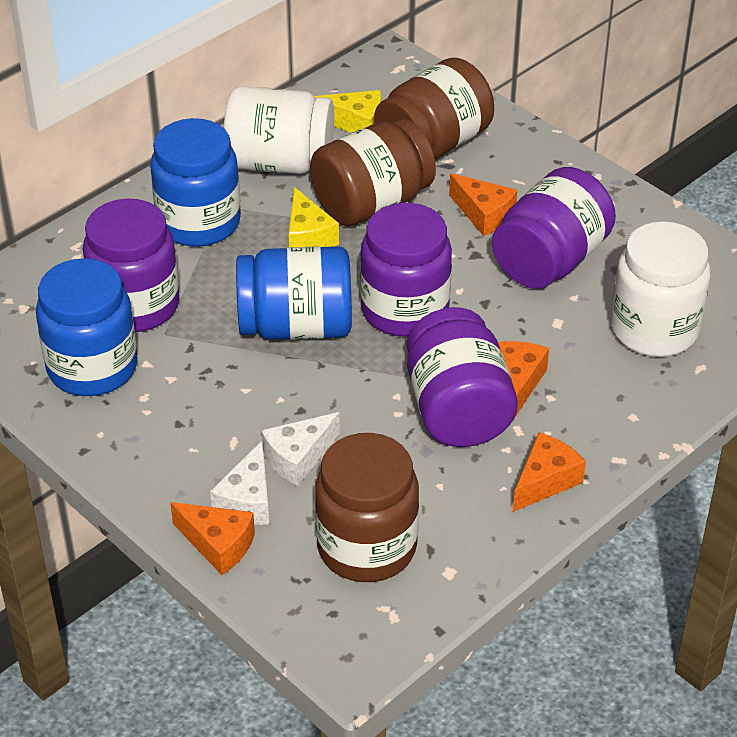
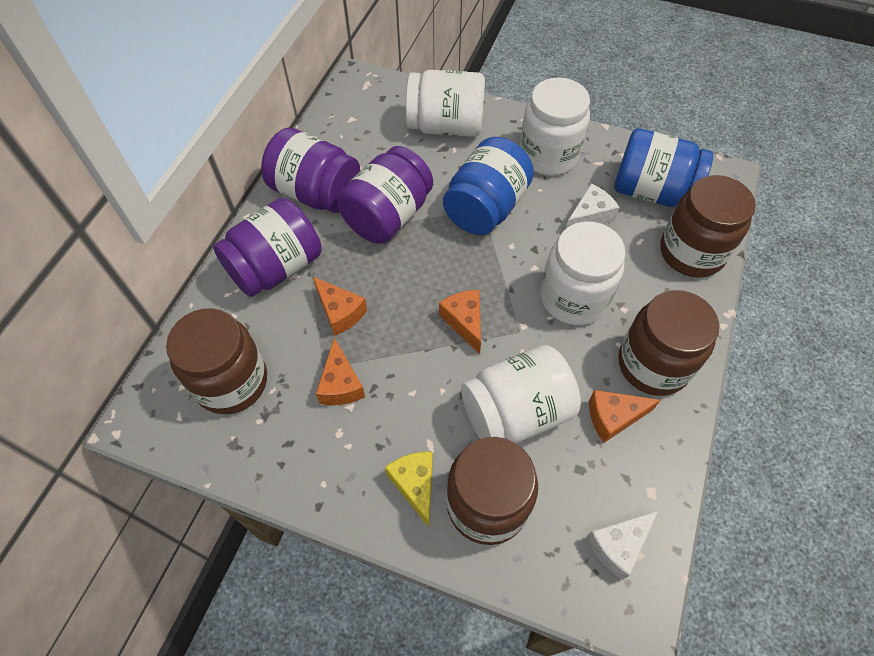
blue jar: [36,258,138,396] [150,118,241,247] [236,246,352,340] = 3 -> [443,137,534,235] [614,128,713,207] = 2
brown jar: [310,118,436,226] [315,433,419,582] [374,58,494,159] = 3 -> [166,308,267,414] [446,437,538,545] [618,290,719,396] [660,175,756,278] = 4
purple jar: [83,199,180,332] [360,203,452,337] [407,307,518,447] [492,167,616,289] = 4 -> [213,198,322,297] [261,128,361,213] [337,146,433,244] = 3
white jar: [224,86,334,174] [611,221,710,357] = 2 -> [406,70,485,137] [461,345,581,443] [520,77,590,176] [540,221,626,325] = 4
yellow cheese: [289,187,339,247] [315,90,381,133] = 2 -> [385,452,433,527] = 1

